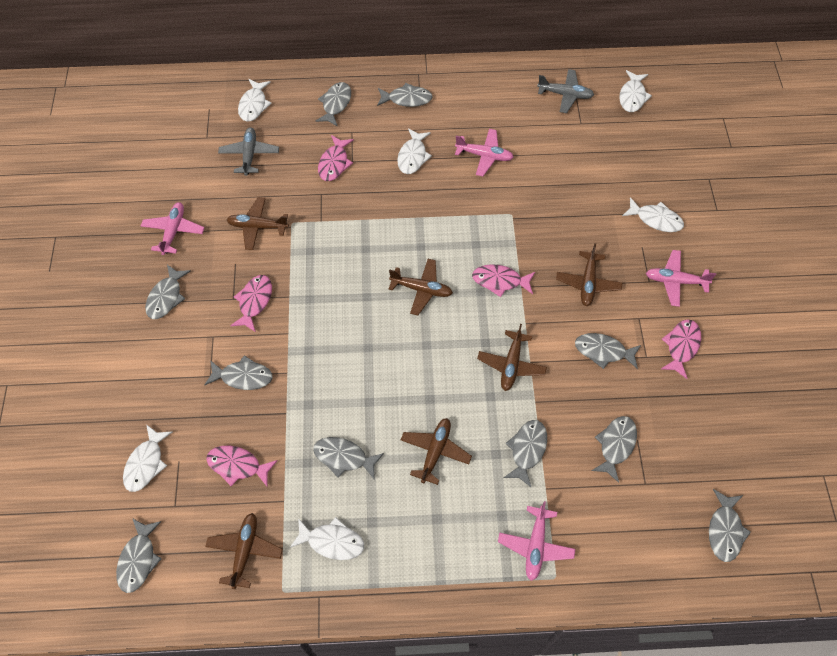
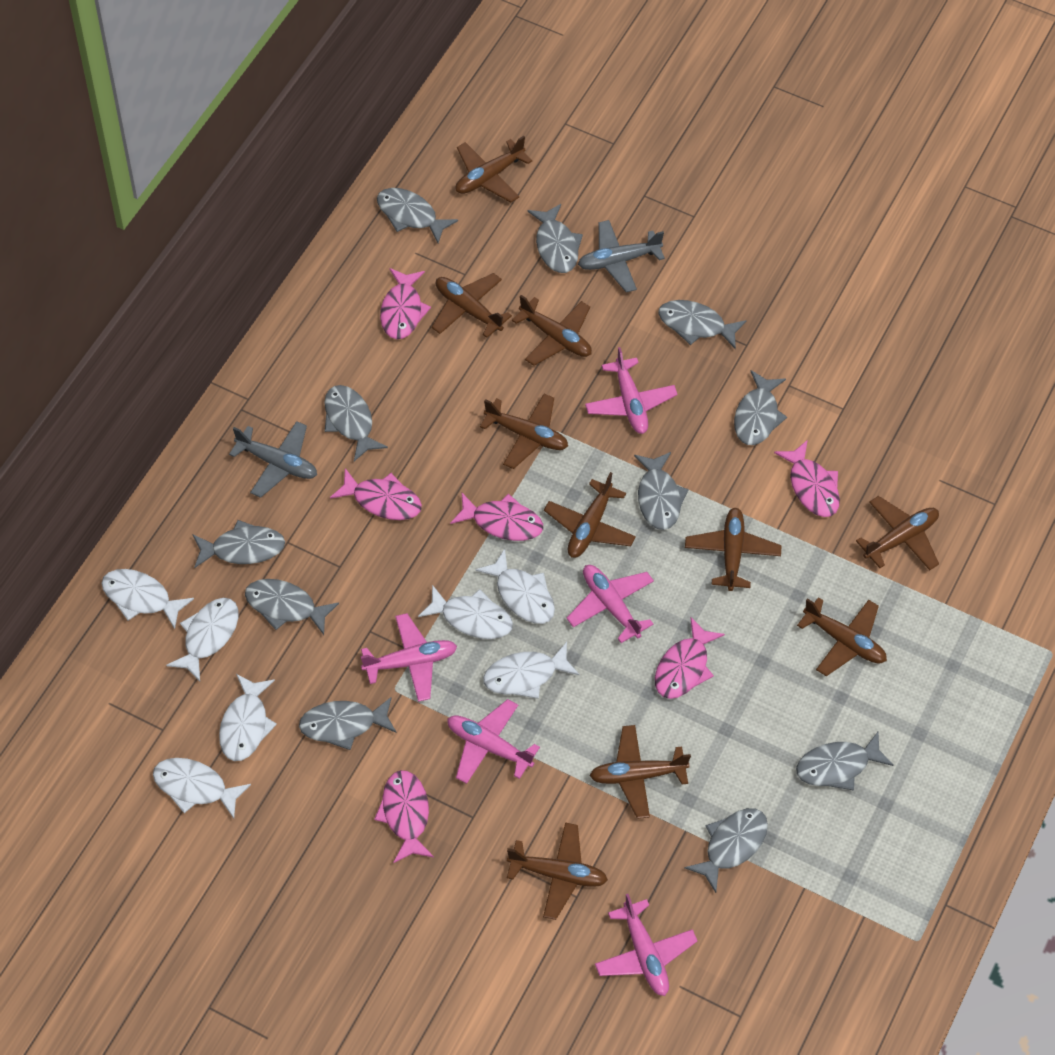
brown plane: [205,513,283,589] [227,197,289,250] [389,259,453,315] [401,418,472,485] [477,324,547,391] [556,243,622,306] = 6 -> [432,273,512,338] [455,136,532,202] [480,394,568,469] [507,822,608,920] [512,295,592,366] [544,472,636,558] [590,725,691,819] [685,508,782,591] [797,597,887,676] [856,496,939,570] = 10
grey fish: [116,518,162,593] [145,265,191,319] [205,355,273,390] [313,437,384,479] [316,82,351,127] [377,83,433,107] [504,420,547,488] [575,333,641,369] [591,416,637,483] [709,489,751,562] = 10 -> [193,520,285,568] [245,579,339,635] [299,697,396,750] [324,385,388,461] [377,188,458,243] [527,204,583,273] [634,452,689,530] [658,300,747,349] [684,808,768,893] [734,370,787,445] [796,732,894,790] = 11
pink fish: [206,446,278,487] [230,275,272,332] [318,135,354,181] [472,264,535,297] [661,319,701,379] = 5 -> [330,468,422,520] [374,770,434,863] [380,268,431,339] [450,493,543,541] [655,617,725,699] [774,441,840,517] = 6
pink plane: [141,202,205,255] [455,129,514,176] [498,501,575,581] [646,250,716,307] = 4 -> [360,613,457,702] [447,699,540,784] [566,565,654,643] [585,347,678,434] [595,894,697,996] = 5
white fish: [123,424,173,492] [238,79,272,122] [290,517,364,560] [397,128,432,174] [619,70,652,112] [622,197,684,232] = 6 -> [102,569,194,629] [153,758,251,818] [166,598,238,681] [219,674,277,761] [418,585,513,639] [475,549,555,624] [483,642,580,699] = 7

